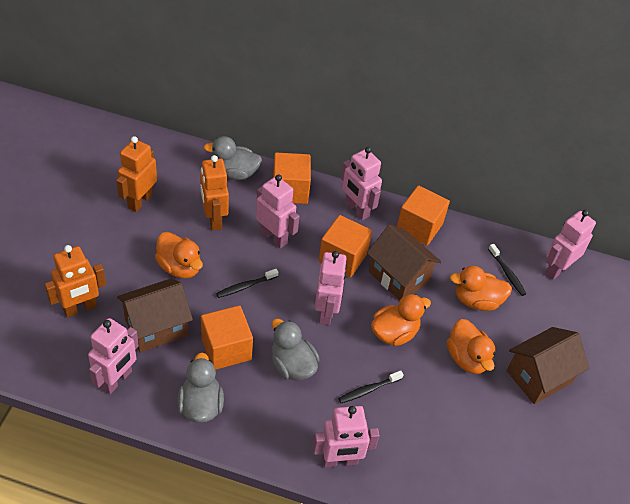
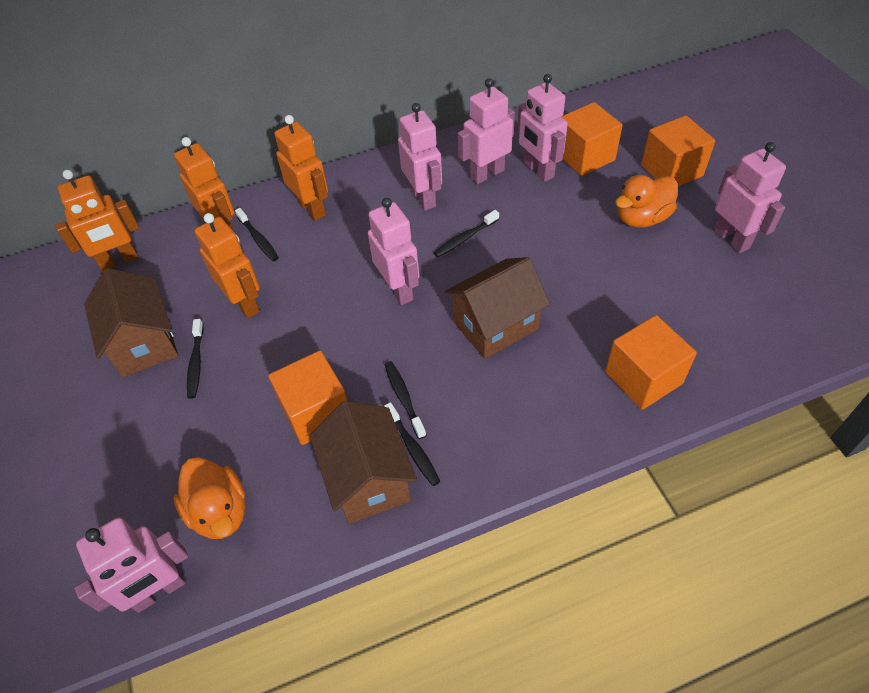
black toothbrush: [216,269,278,298] [338,370,404,403] [488,244,526,296] = 3 -> [187,319,204,399] [235,208,279,261] [384,402,440,486] [385,361,427,439] [434,210,499,257] = 5
grey duck: [177,353,224,423] [203,136,262,180] [271,319,320,380] = 3 -> none = 0
orange duck: [155,232,203,279] [371,294,431,346] [447,319,496,374] [450,266,512,311] = 4 -> [173,457,245,539] [615,175,678,228] = 2
orange robot: [45,245,106,318] [116,136,157,212] [200,155,229,231] = 3 -> [55,170,139,271] [174,137,235,230] [194,213,260,318] [274,115,328,221] = 4

